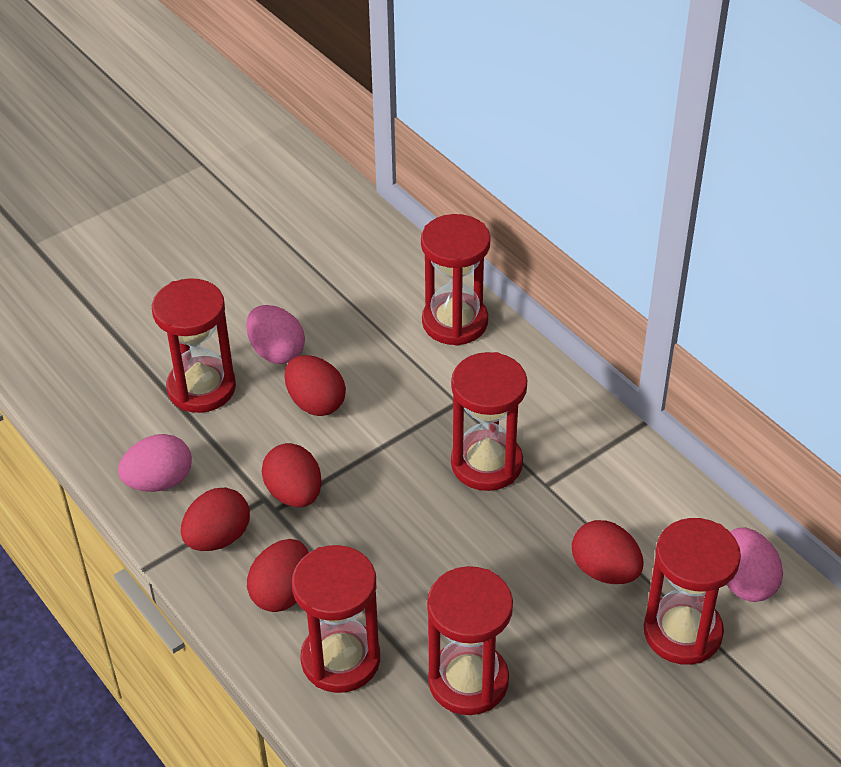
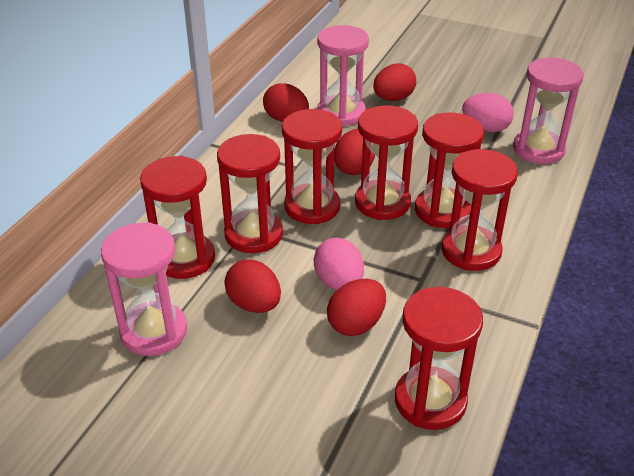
pink egg: [118,434,192,492] [246,305,305,364] [727,527,783,602] = 3 -> [314,238,364,291] [462,93,514,132] = 2
pink hourglass: none = 0 -> [101,222,187,356] [317,25,369,126] [513,57,584,164] = 3
red hourglass: [152,278,236,413] [292,545,380,693] [421,214,491,346] [427,566,513,715] [451,352,527,491] [644,518,741,665] = 6 -> [140,156,215,279] [217,134,283,253] [282,109,342,224] [355,105,418,220] [395,287,483,430] [415,112,484,228] [441,149,518,271] = 7

